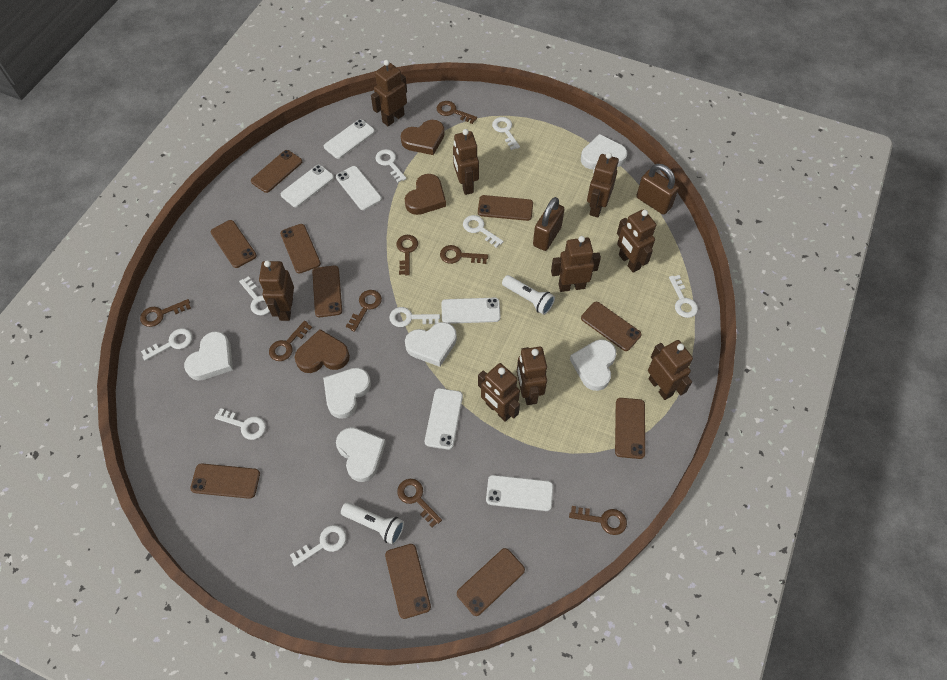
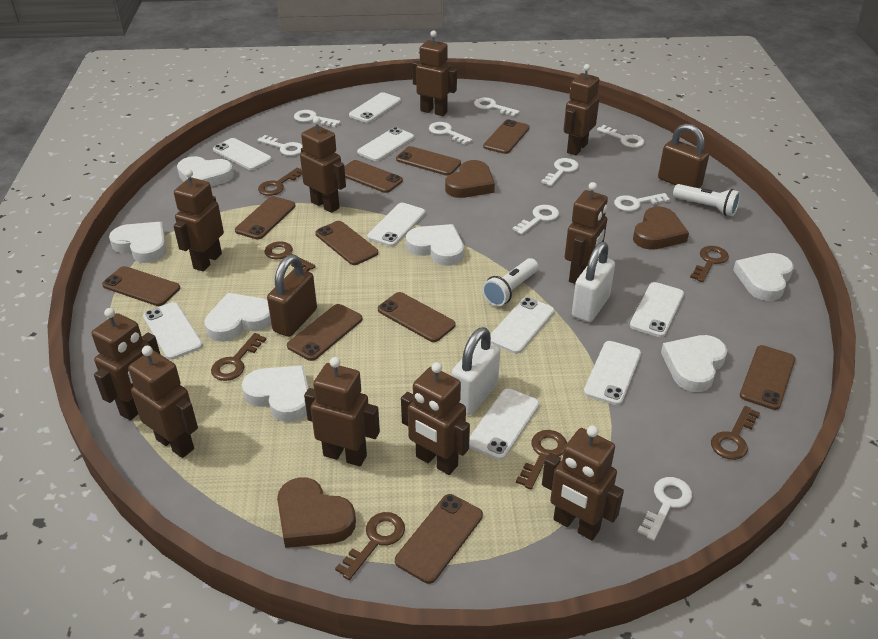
brown key: [140,299,191,327] [269,321,312,361] [346,290,382,332] [396,235,418,275] [397,479,442,528] [437,101,477,124] [440,245,488,264] [569,506,627,535] = 8 -> [211,333,267,381] [258,168,302,196] [264,241,316,271] [335,512,405,580] [516,430,567,490] [690,246,729,282] [711,406,760,460] = 7
brown robot: [259,260,294,321] [371,60,407,126] [453,129,479,195] [478,363,520,422] [517,347,547,405] [551,236,601,292] [587,152,619,218] [617,210,656,273] [648,340,693,400] = 9 -> [91,308,161,420] [128,346,198,458] [173,169,224,271] [300,117,346,213] [304,357,380,467] [401,362,470,475] [412,30,457,116] [542,425,624,540] [564,64,599,155] [565,182,608,284] = 10
white heart: [184,331,233,380] [323,368,371,419] [336,427,386,482] [405,322,457,367] [570,339,616,391] [581,134,627,169] = 6 -> [109,222,167,263] [177,156,234,187] [204,293,271,342] [242,365,308,422] [406,224,464,266] [661,335,727,392] [733,253,794,301] = 7
white padlock: none = 0 -> [451,327,500,415] [572,242,615,322] = 2
white phone: [281,165,334,207] [324,119,375,159] [336,166,382,210] [425,388,463,450] [441,298,500,324] [486,475,553,511] = 6 -> [143,302,203,360] [213,138,272,170] [349,92,401,123] [357,127,414,161] [367,203,425,247] [469,388,539,460] [490,297,554,354] [584,341,641,405] [630,282,684,337] = 9

